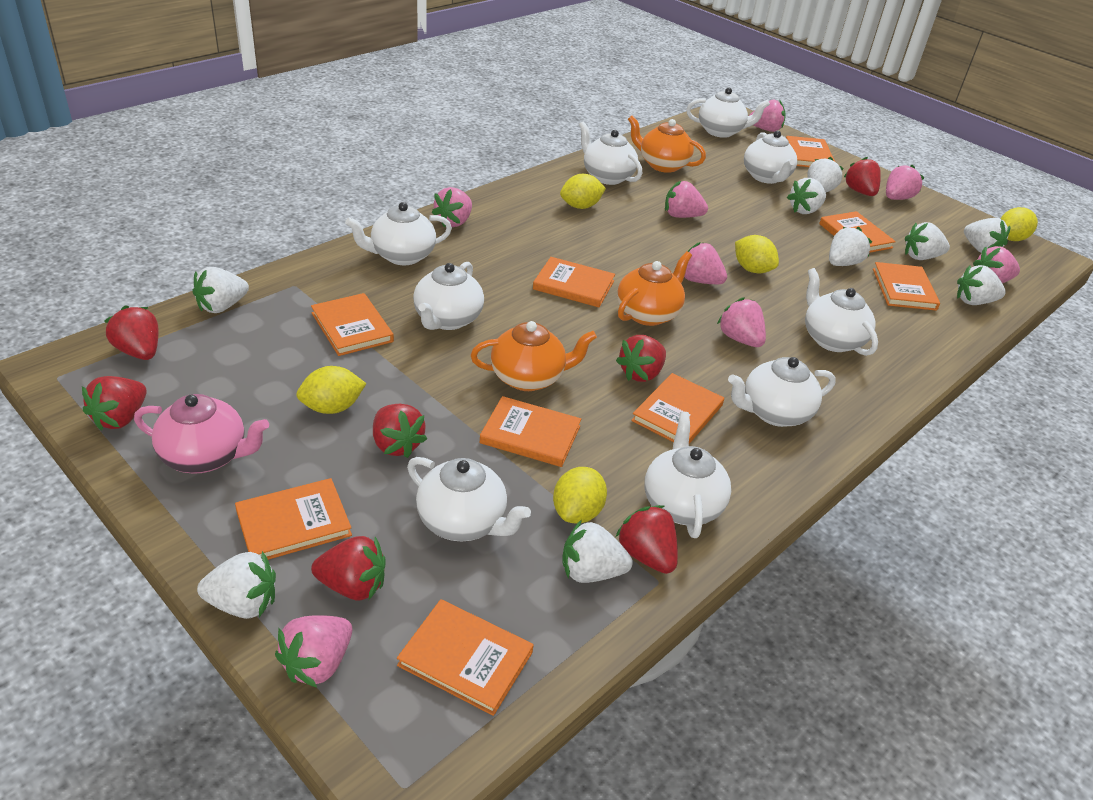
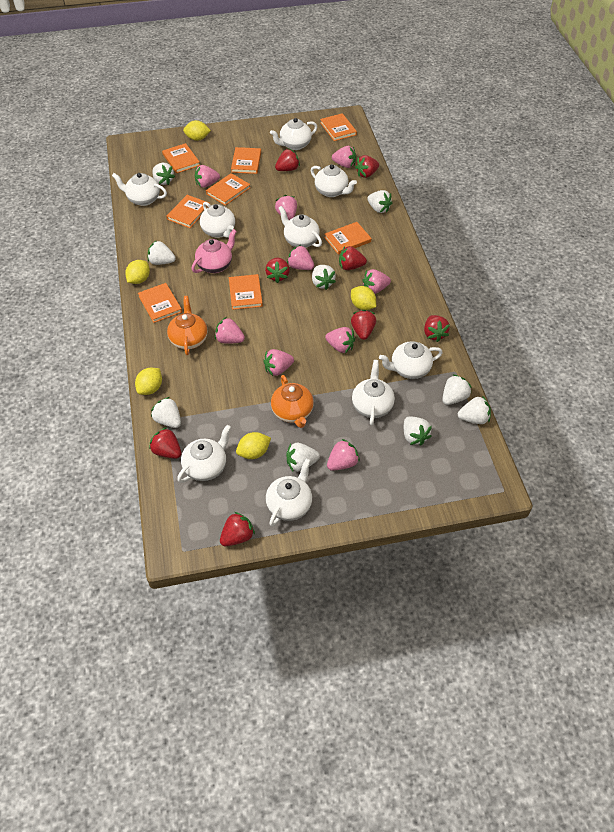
orange book: [235,478,352,560] [311,293,394,356] [397,599,534,716] [479,396,581,467] [533,257,615,307] [631,373,724,444] [786,136,835,167] [819,211,896,253] [873,262,940,311] = 9 -> [138,283,182,323] [162,143,200,173] [166,195,210,228] [206,173,250,206] [229,274,263,310] [231,147,261,174] [320,113,357,141] [324,222,372,255] = 8
orange teapot: [471,321,597,391] [617,251,692,326] [628,116,706,173] = 3 -> [167,296,208,355] [271,375,314,428] = 2
pink strawberry: [275,615,352,688] [432,187,472,228] [665,181,708,218] [684,242,727,284] [717,297,766,347] [749,100,786,132] [886,164,924,200] [973,246,1020,283] = 8 -> [195,165,220,188] [215,317,245,344] [263,349,294,376] [275,195,297,220] [287,245,314,270] [325,327,355,353] [327,439,360,471] [332,146,356,168] [362,269,391,294] = 9
red strawberry: [82,376,147,431] [104,305,159,360] [311,536,386,600] [373,404,427,458] [616,335,666,382] [616,505,678,574] [844,157,881,196] = 7 -> [149,427,181,459] [220,512,255,546] [265,258,290,283] [275,149,300,171] [339,246,367,270] [351,310,376,340] [355,155,379,178] [424,315,450,342] = 8

